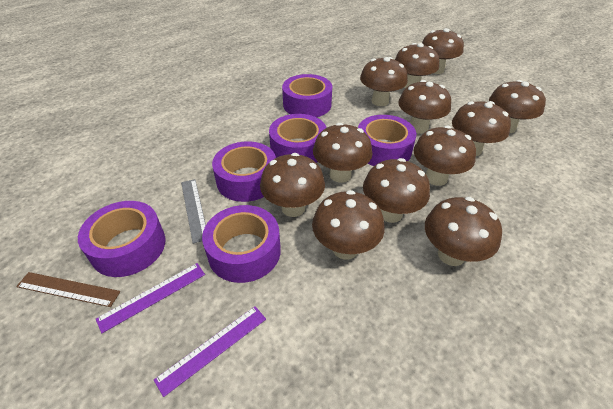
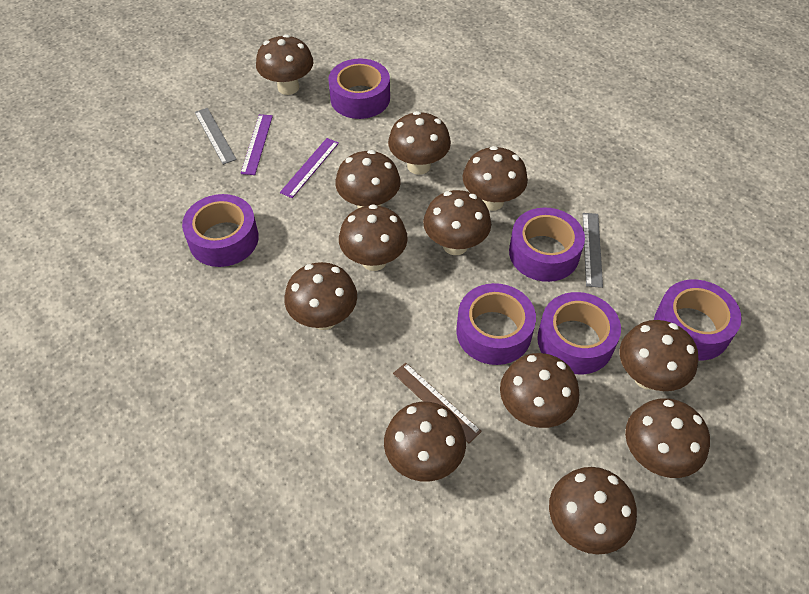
grey ruler: [181,179,206,244] = 1 -> [195,108,237,165] [583,213,603,288] = 2

